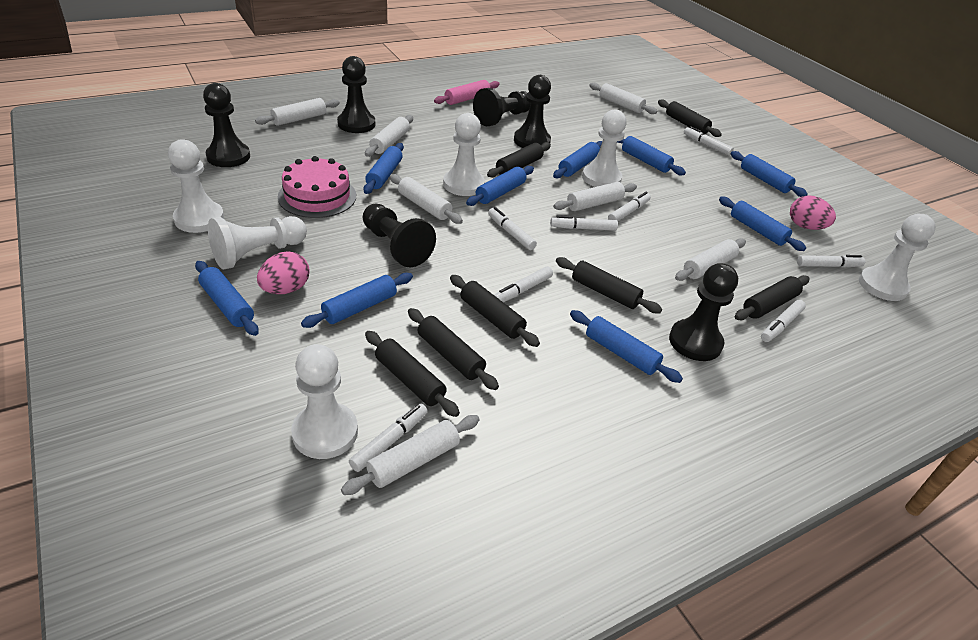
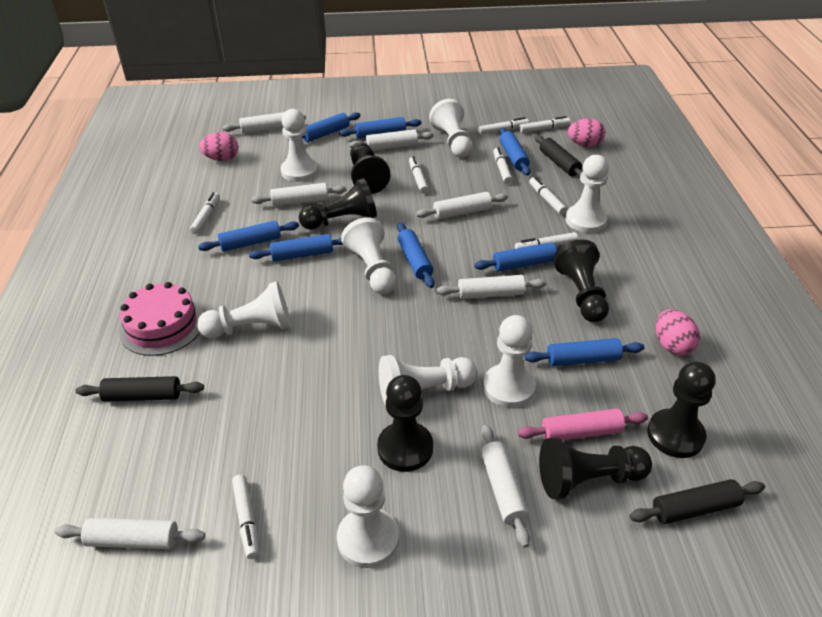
black rolling pin: [365,331,460,417] [408,308,499,390] [450,275,540,347] [487,142,551,178] [556,257,662,313] [658,100,722,137] [735,275,809,320] = 7 -> [76,376,204,402] [535,135,583,178] [630,479,765,524] = 3
blue rolling pin: [195,261,259,336] [301,273,413,328] [363,143,404,194] [466,166,534,206] [553,141,602,178] [570,310,683,383] [617,136,686,175] [719,197,806,251] [731,151,808,197] = 9 -> [198,221,299,252] [249,234,343,261] [288,112,361,142] [339,117,421,139] [397,222,435,288] [474,242,562,272] [499,128,530,176] [525,338,644,366] = 8
pink egg: [257,251,310,294] [790,195,836,230] = 2 -> [199,132,238,161] [568,118,605,147] [656,309,700,356] = 3
white pawn: [168,139,224,233] [208,216,307,270] [291,344,358,459] [443,113,485,196] [582,109,627,187] [859,214,936,301] = 6 -> [197,281,291,338] [281,109,318,182] [337,465,399,568] [341,217,396,294] [379,355,478,406] [429,99,472,157] [483,315,536,408] [565,155,609,233] = 8

